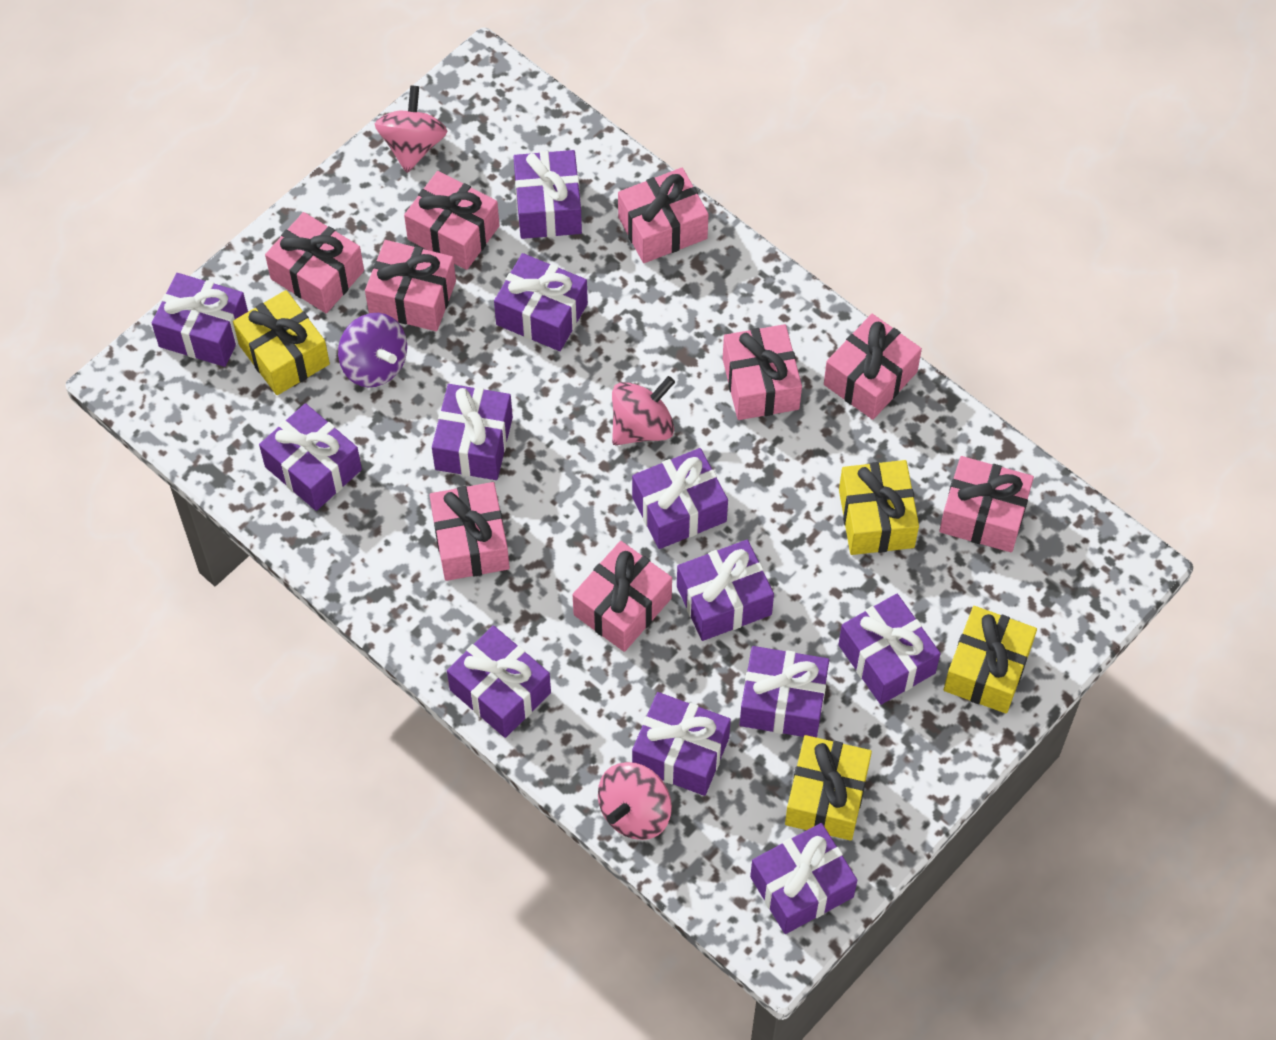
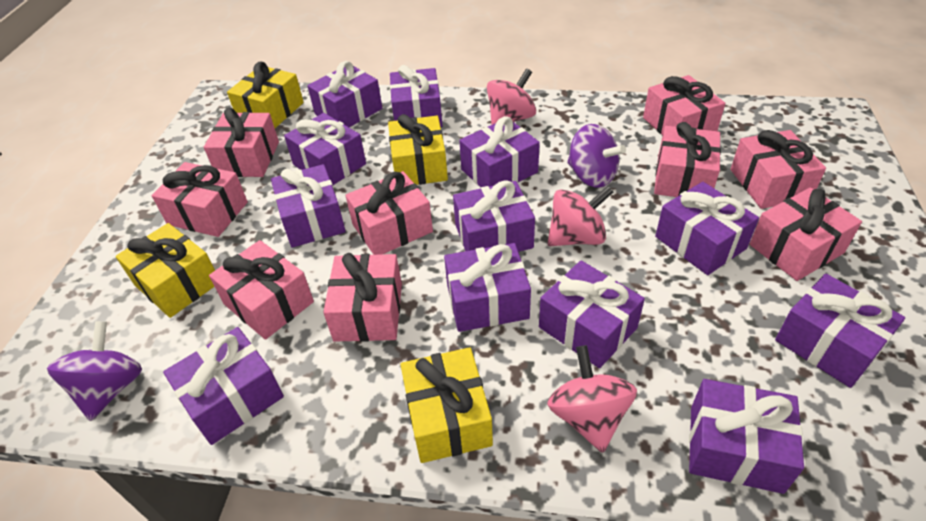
purple spinning top: [338,313,407,387] = 1 -> [47,321,142,421] [567,124,626,188] = 2

